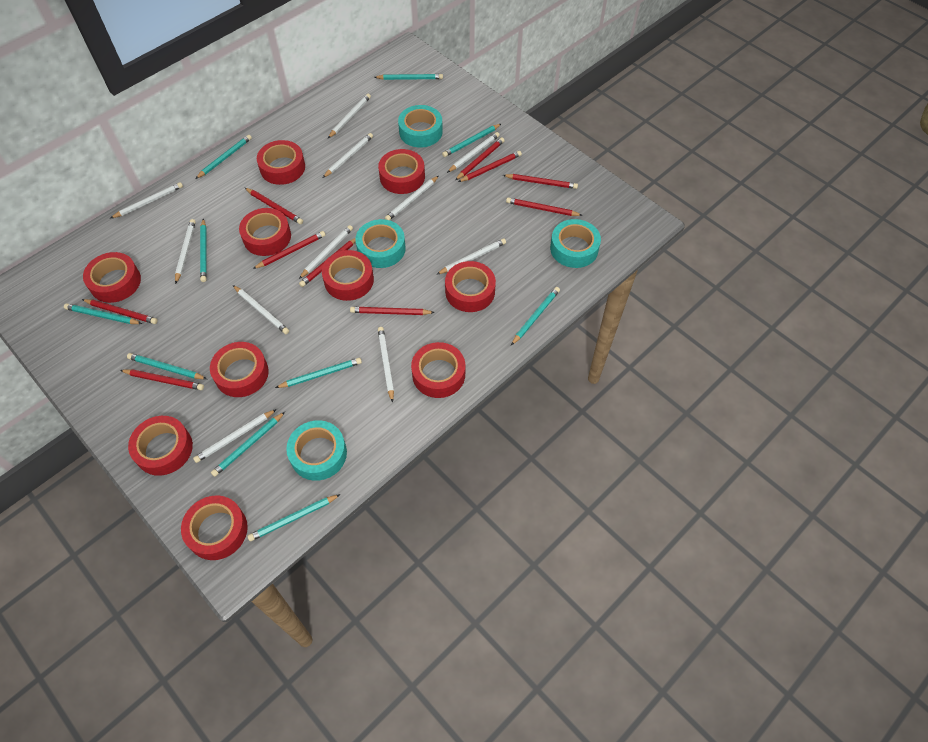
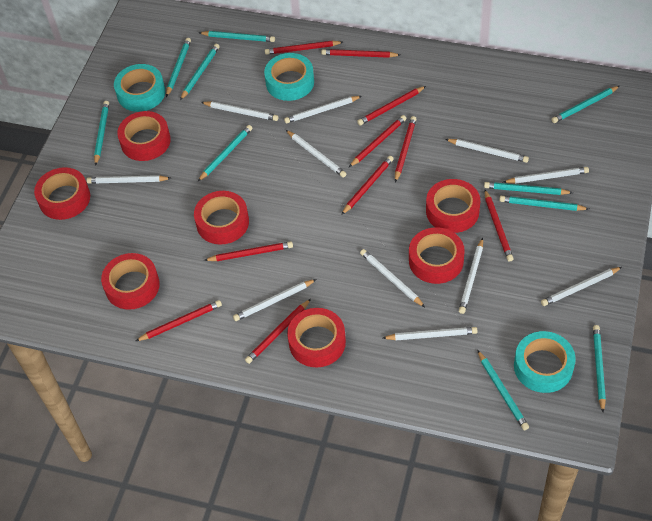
red tape: [83,252,141,303] [128,416,193,476] [181,495,248,560] [210,342,269,397] [239,208,291,256] [257,140,305,185] [322,250,374,301] [378,149,425,194] [411,342,465,398] [445,261,496,312] = 10 -> [34,167,90,220] [101,253,160,310] [117,111,171,161] [194,191,249,244] [287,308,346,367] [409,227,465,284] [426,179,480,233] = 7
turquoise tape: [286,420,347,481] [355,219,406,268] [398,105,443,148] [550,219,601,268] = 4 -> [114,64,165,112] [264,53,314,101] [514,331,576,393] = 3

